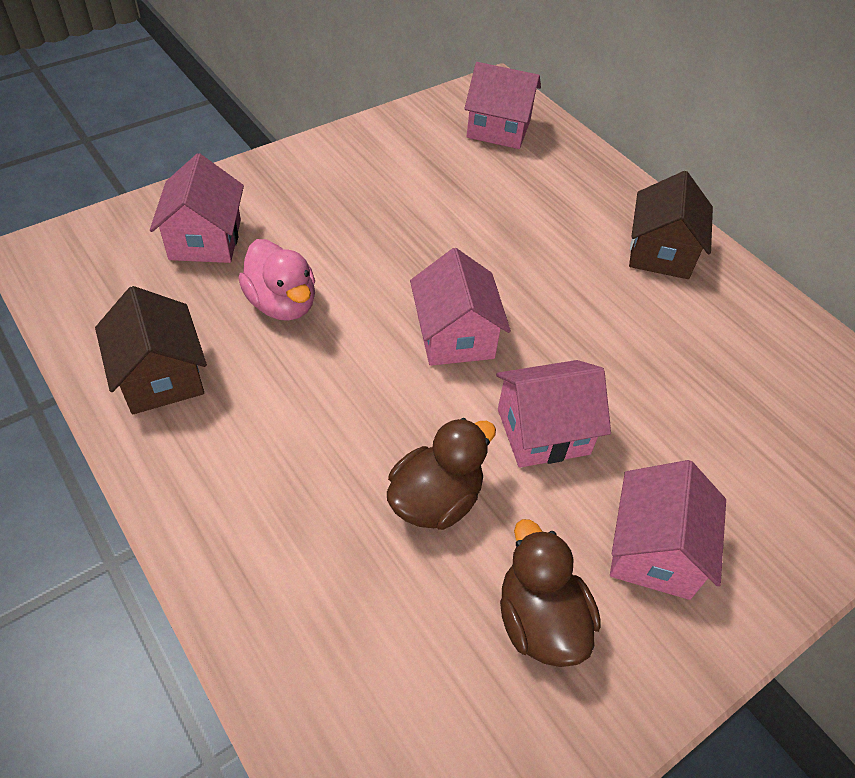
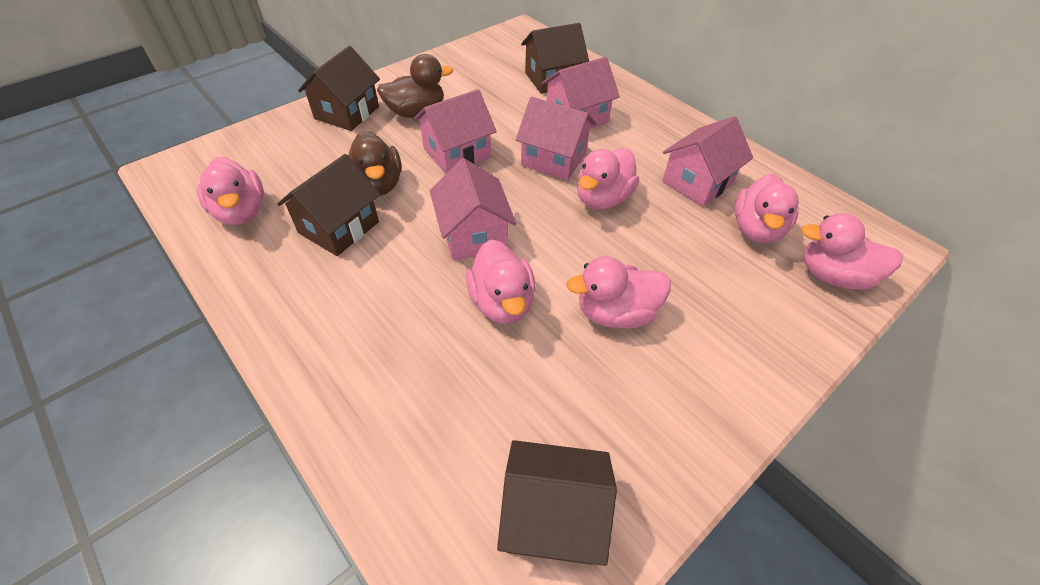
brown house: [95,286,207,414] [629,171,713,279] = 2 -> [277,154,380,256] [298,46,380,131] [497,440,617,566] [521,23,589,94] = 4
pink duck: [238,239,315,321] = 1 -> [197,157,264,225] [466,239,536,324] [566,256,671,328] [577,148,639,210] [734,174,799,243] [801,213,903,290] = 6

